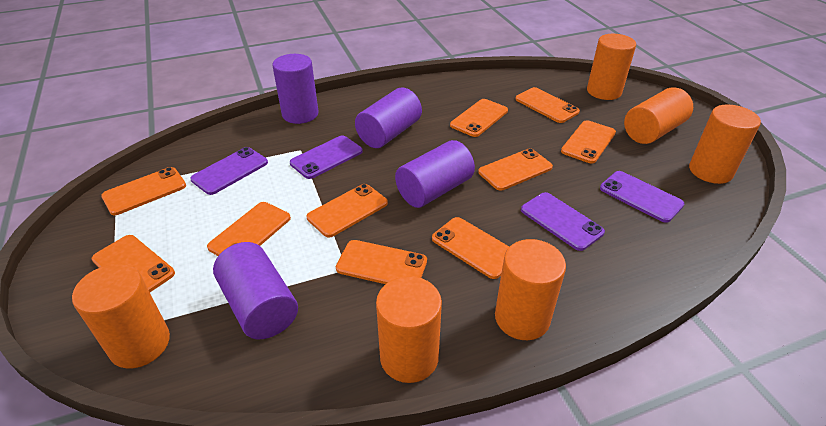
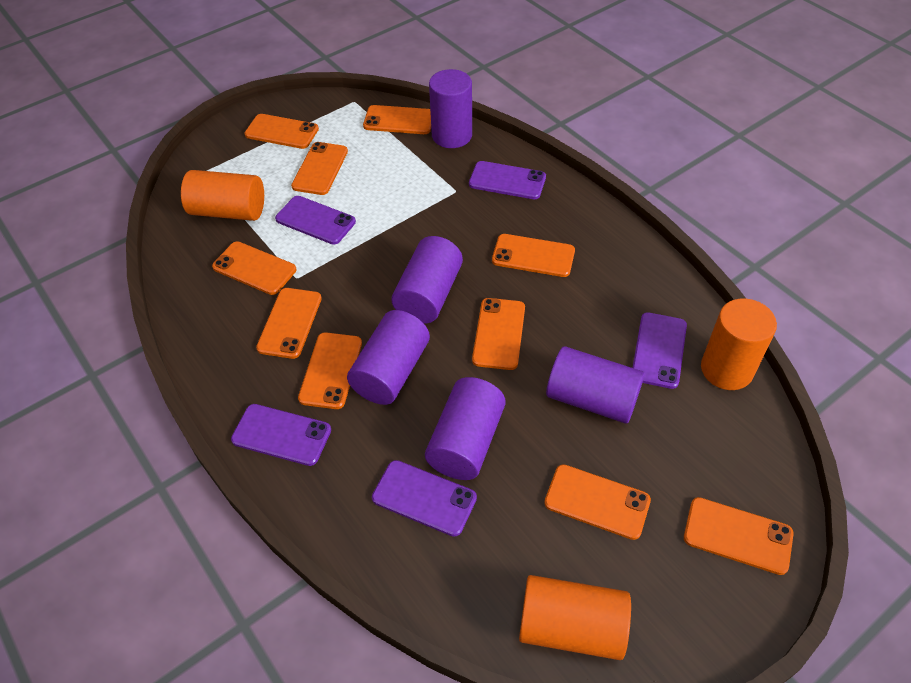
orange cylinder: [72,264,170,369] [376,276,442,383] [495,239,566,340] [587,34,636,100] [624,87,693,144] [689,104,761,184] = 6 -> [181,170,264,221] [519,575,631,660] [701,298,777,390] = 3
purple cylinder: [213,242,298,339] [273,54,319,124] [355,87,422,148] [395,140,475,208] = 4 -> [347,310,430,405] [391,236,463,324] [425,377,506,480] [429,69,472,148] [546,346,645,424] = 5
purple phone: [190,147,268,195] [290,135,363,179] [521,192,605,251] [600,171,684,223] = 4 -> [231,404,331,466] [275,196,356,245] [372,460,477,537] [469,161,546,199] [632,312,687,389] = 5

